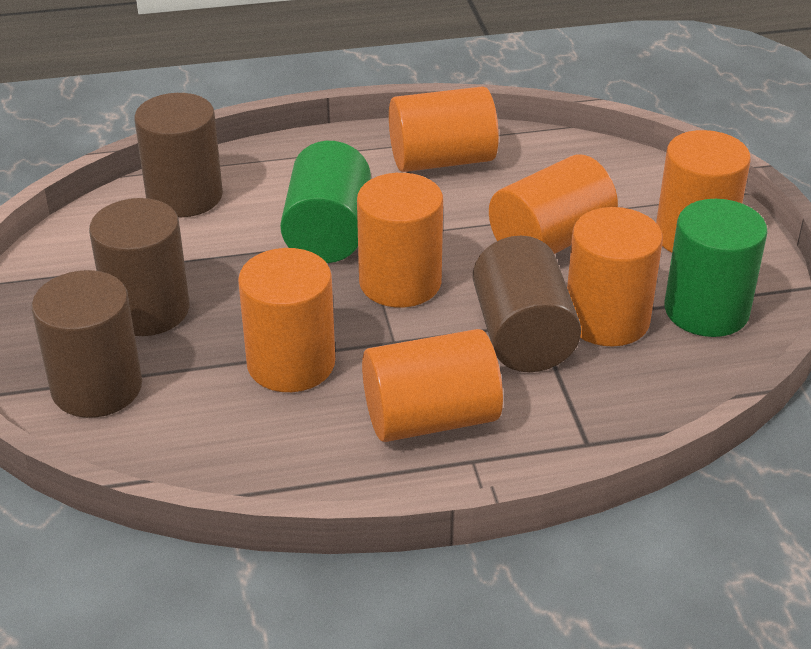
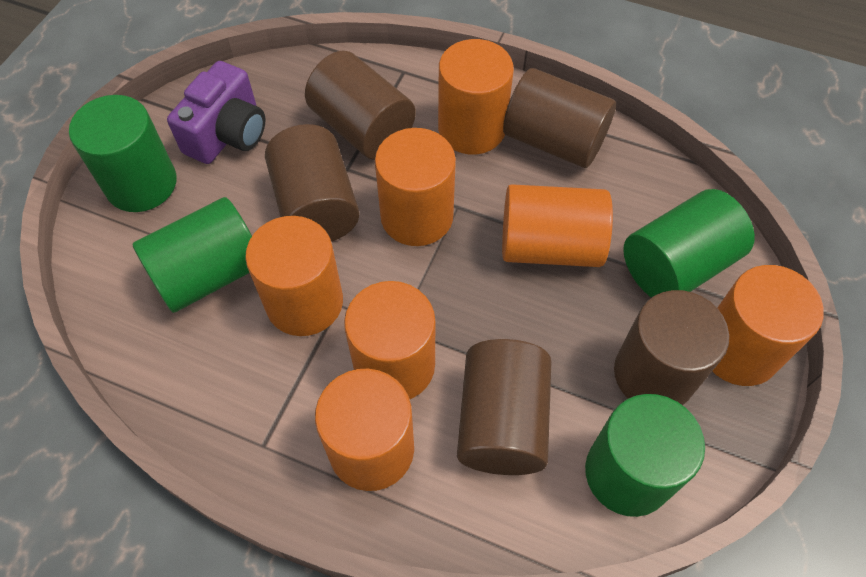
brown cylinder: [31,270,142,418] [89,198,190,336] [134,93,223,217] [473,236,581,372] = 4 -> [265,124,359,242] [305,51,416,160] [457,339,551,475] [503,68,616,168] [614,290,729,405] = 5
green cylinder: [280,141,371,263] [664,199,768,337] = 2 -> [69,95,177,212] [132,197,252,313] [585,394,705,517] [623,189,755,298] = 4
purple camera: none = 0 -> [167,61,265,164] = 1

